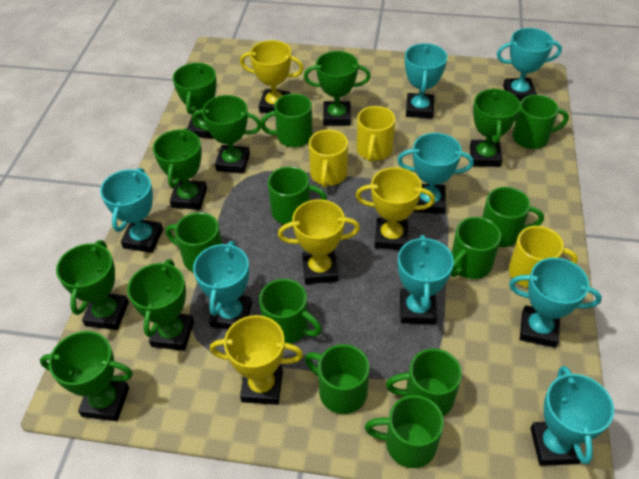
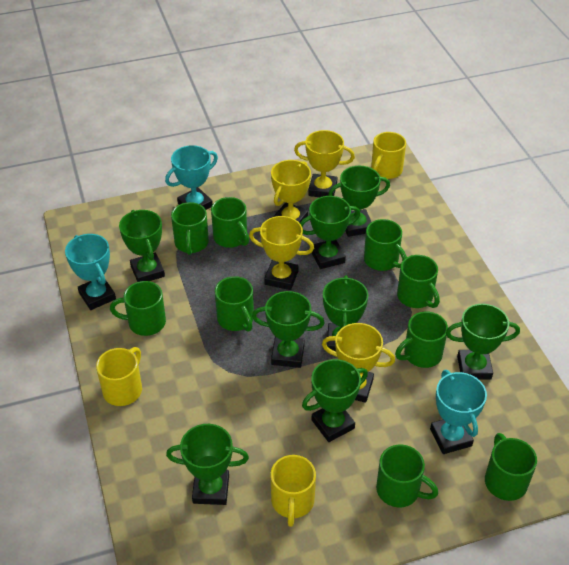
green mug: [166,212,222,272] [259,279,322,344] [261,94,313,147] [268,166,327,224] [305,344,370,414] [365,395,444,468] [386,348,462,416] [450,217,501,279] [482,187,544,247] [512,95,569,149] = 10 -> [110,281,166,336] [171,202,209,255] [211,197,249,248] [215,276,254,331] [364,219,407,271] [376,444,438,508] [395,311,448,368] [397,255,440,308] [485,433,537,501] = 9
turquoise trophy: [100,168,163,253] [193,241,252,329] [397,133,474,214] [398,235,454,324] [405,43,447,119] [497,28,562,102] [509,258,602,348] [530,366,614,466] = 8 -> [65,234,116,310] [165,145,218,210] [430,370,487,454] = 3

